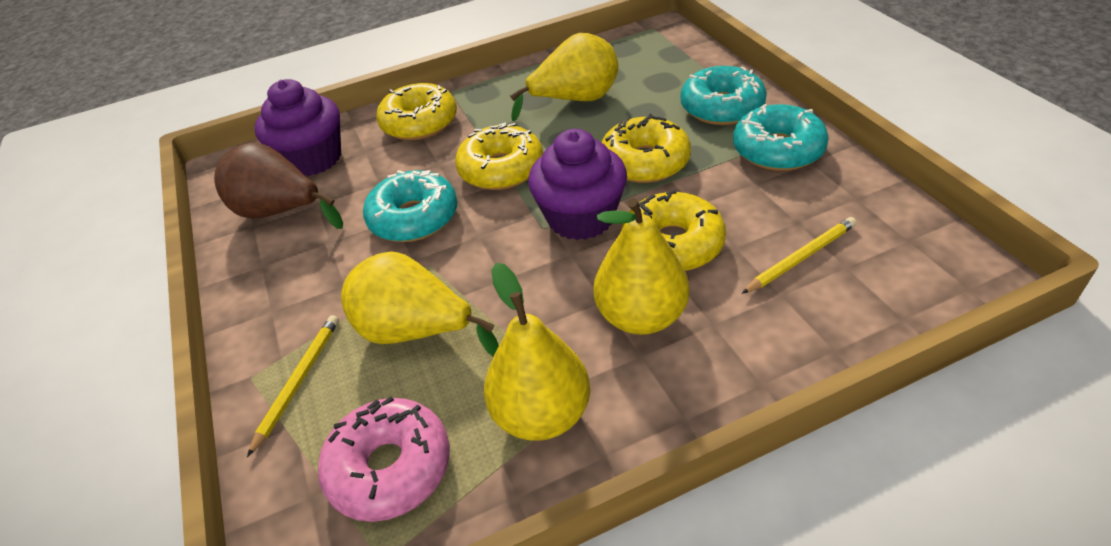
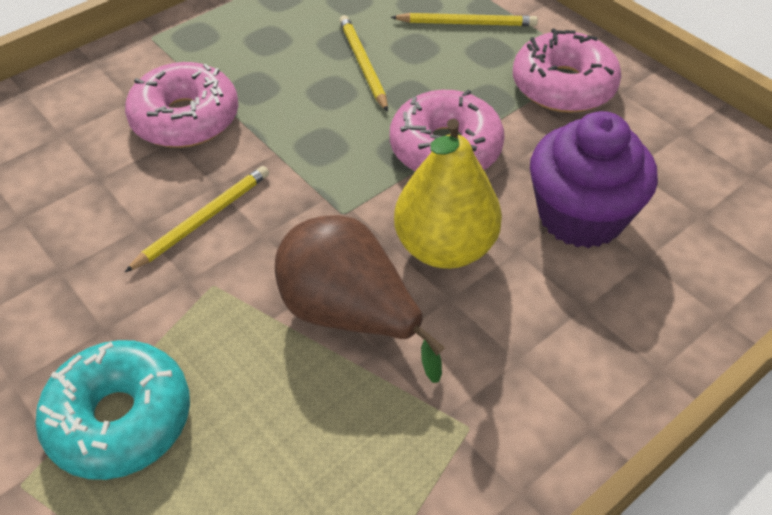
pink donut: [318,396,450,522] = 1 -> [125,62,238,148] [390,89,505,171] [513,28,621,113] = 3
purple cupcake: [255,79,341,176] [528,129,627,240] = 2 -> [530,111,658,248] = 1
turquoise donut: [363,170,457,242] [680,66,767,125] [733,104,829,171] = 3 -> [35,340,190,480] = 1
yellow donut: [376,83,457,140] [455,122,543,190] [601,114,691,183] [622,190,726,271] = 4 -> none = 0
yellow pear: [341,251,499,357] [484,263,590,441] [510,33,618,121] [593,198,689,335] = 4 -> [394,119,502,269] = 1
yellow pencil: [247,315,339,457] [742,217,857,294] = 2 -> [125,166,269,272] [339,15,388,112] [391,13,538,26] = 3

